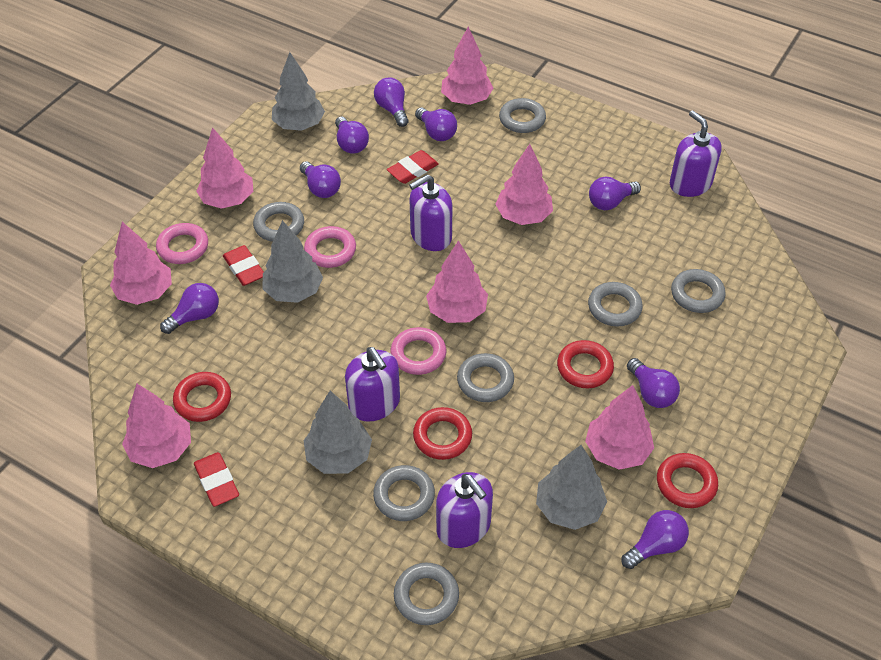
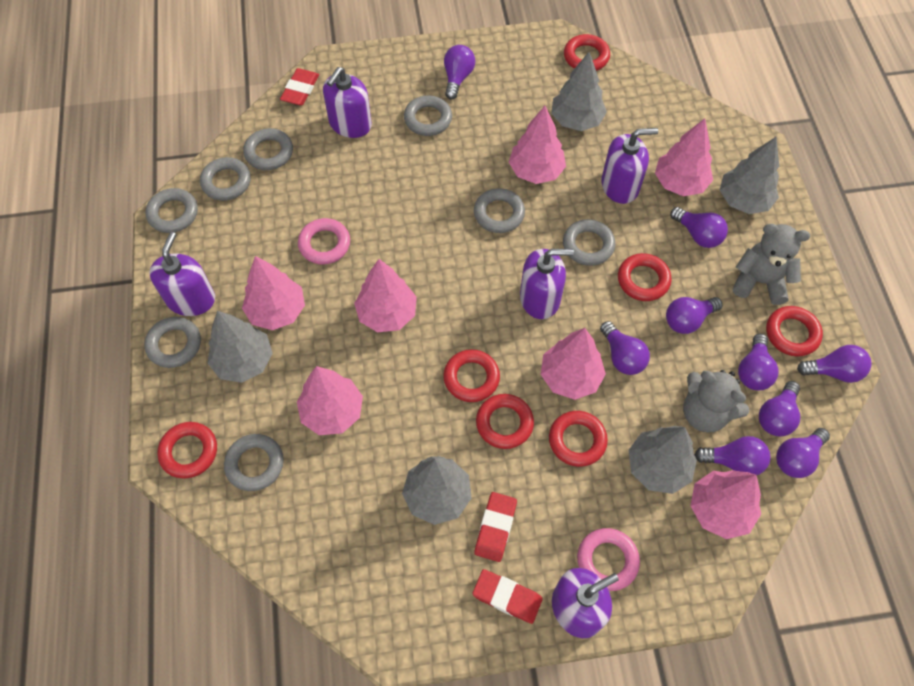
grey ring: [253,202,304,242] [373,465,435,521] [394,563,459,625] [457,353,514,402] [499,98,546,133] [588,282,643,327] [671,269,726,313] = 7 -> [144,317,201,368] [146,188,198,233] [200,157,251,201] [224,434,284,491] [243,128,293,170] [404,95,452,136] [474,188,525,233] [563,219,615,266] = 8
grey teddy bear: none = 0 -> [683,370,749,432] [733,224,810,305] = 2
grey tree: [262,220,323,303] [272,52,325,131] [303,391,372,474] [536,445,607,530] = 4 -> [208,311,272,383] [402,456,472,525] [551,52,607,131] [628,426,697,494] [720,137,779,214] = 5
pink ring: [156,223,208,264] [304,226,356,268] [390,327,446,375] = 3 -> [298,218,350,265] [577,528,640,591] = 2
purple light bulb: [160,283,219,334] [300,161,341,198] [335,117,369,154] [374,78,409,127] [415,107,457,141] [589,176,641,210] [621,510,689,569] [627,358,680,408] = 8 -> [444,45,475,100] [600,321,650,375] [666,297,723,334] [670,207,728,248] [694,436,771,475] [738,334,779,390] [759,381,800,437] [776,428,830,478] [797,345,872,383] = 9
purple soap dispenser: [345,347,400,422] [409,175,453,251] [436,472,493,548] [670,111,722,197] = 4 -> [149,232,215,316] [323,67,372,138] [520,249,574,319] [552,568,619,638] [601,128,658,204] = 5
red ring: [173,372,231,422] [413,407,472,460] [557,340,614,388] [657,453,718,508] = 4 -> [157,422,217,479] [443,349,500,402] [476,394,534,449] [549,411,608,467] [564,34,610,71] [618,253,672,301] [766,306,823,357] = 7

